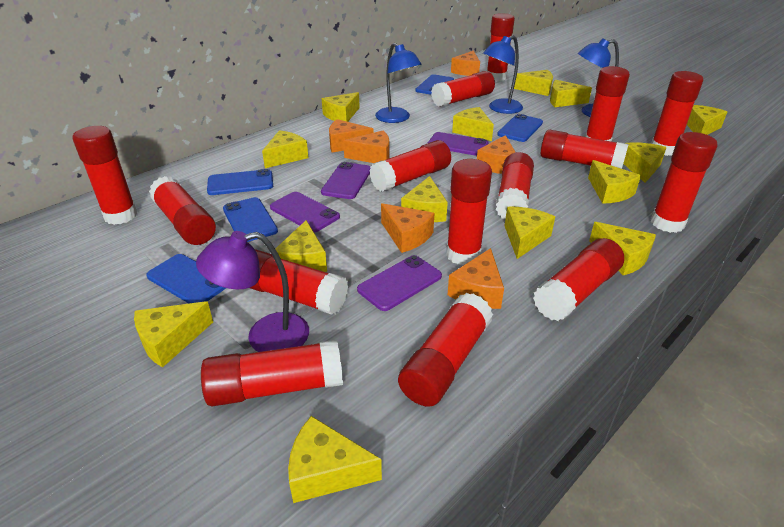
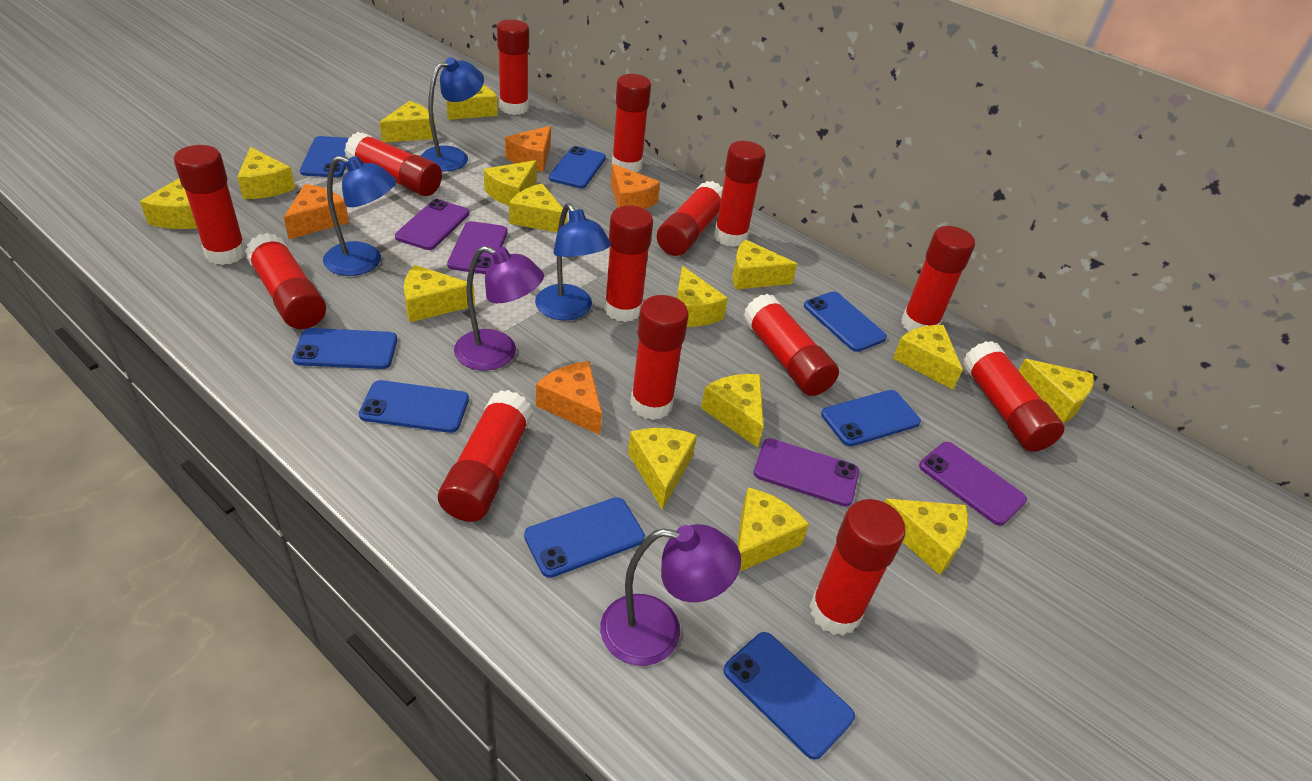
blue phone: [146,254,226,304] [207,169,273,195] [223,197,278,242] [415,74,454,95] [497,114,543,142] = 5 -> [293,328,397,369] [300,136,348,178] [359,380,469,433] [524,497,645,578] [549,146,606,188] [724,632,855,760] [804,291,887,352] [821,390,921,446] = 8
orange cheese: [329,119,374,153] [343,131,389,163] [381,203,434,253] [448,248,504,309] [451,50,480,76] [477,135,515,174] = 6 -> [284,184,349,239] [505,126,551,172] [536,361,602,435] [611,164,660,209] = 4
purple lamp: [196,231,309,352] = 1 -> [454,246,544,371] [600,524,741,666] = 2
red glue stick: [73,126,137,225] [149,176,216,245] [201,340,343,406] [250,249,348,315] [369,140,451,192] [398,293,493,407] [431,71,495,107] [446,159,492,265] [487,13,515,81] [496,152,534,219] [533,238,624,321] [540,130,629,169] [585,66,630,142] [651,71,703,156] [651,132,718,233] = 15 -> [174,145,247,265] [245,233,326,329] [344,132,442,196] [438,390,533,522] [497,19,529,115] [604,205,653,322] [612,74,651,172] [630,295,689,420] [657,181,723,256] [714,141,766,247] [743,294,839,396] [810,499,906,636] [901,226,975,332] [963,341,1065,452] = 14
yellow cheese: [134,301,213,367] [262,130,308,168] [275,220,327,272] [288,416,382,503] [322,92,360,122] [401,176,448,222] [452,107,494,141] [504,207,555,259] [514,70,553,96] [550,80,592,107] [588,160,641,204] [589,222,656,275] [623,142,667,183] [687,105,727,135] = 14 -> [140,178,197,229] [237,147,295,199] [380,101,435,142] [404,265,475,322] [446,85,498,120] [484,160,537,206] [509,183,567,233] [628,428,697,510] [677,266,728,327] [701,374,764,447] [732,239,797,289] [737,487,809,572] [885,499,968,575] [893,325,963,390] [1019,359,1094,423] = 15

